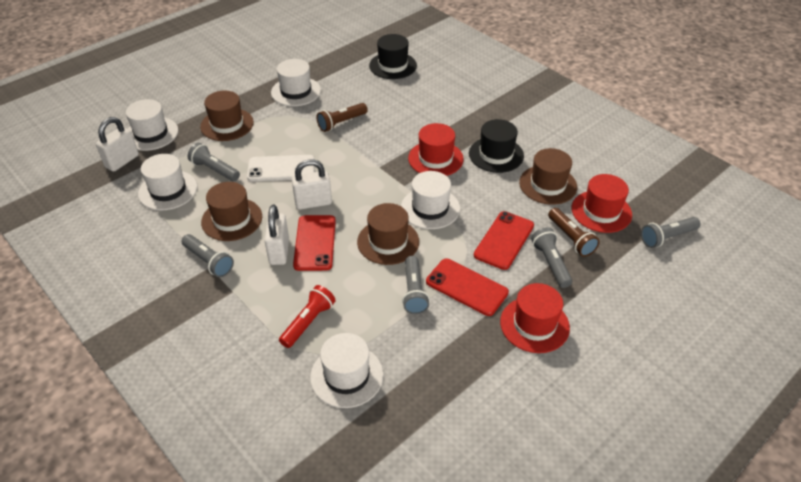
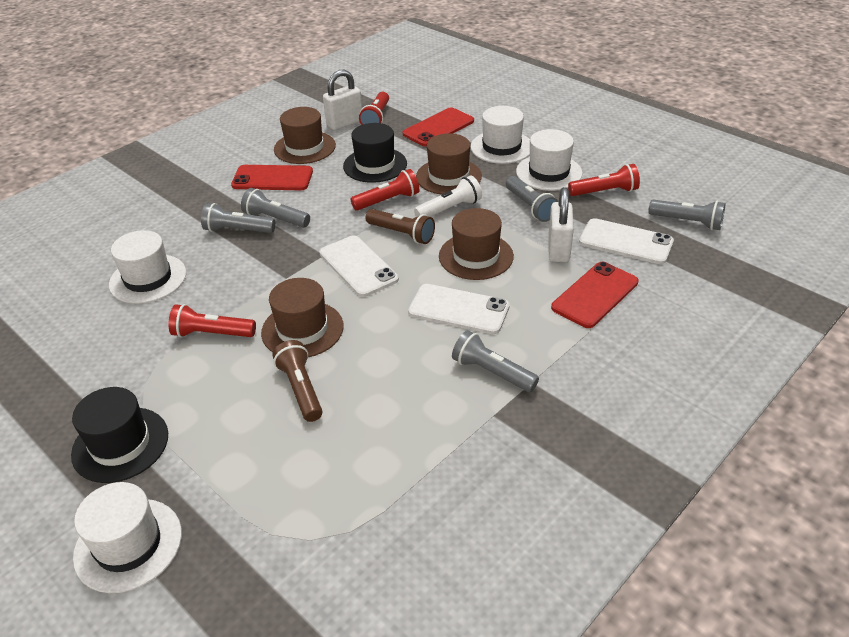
red flashlight: [279,285,336,348] = 1 -> [168,304,256,337] [350,169,419,211] [359,92,389,125] [568,164,640,196] = 4
red hat: [408,123,464,176] [500,283,570,353] [572,174,632,233] = 3 -> none = 0
white flashlight: none = 0 -> [414,176,482,217] = 1
white hat: [126,99,178,151] [138,154,198,210] [271,59,321,106] [310,333,384,408] [401,171,460,229] = 5 -> [73,482,182,593] [109,230,186,304] [470,106,530,164] [516,129,583,191] = 4
white padlock: [96,117,139,172] [264,205,289,265] [292,159,332,210] = 3 -> [323,69,362,130] [548,187,574,262] = 2
white phone: [247,155,315,182] = 1 -> [319,235,399,297] [408,284,510,334] [579,218,674,264] = 3

